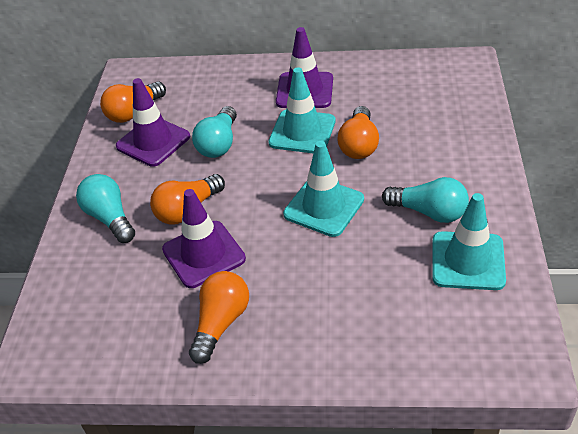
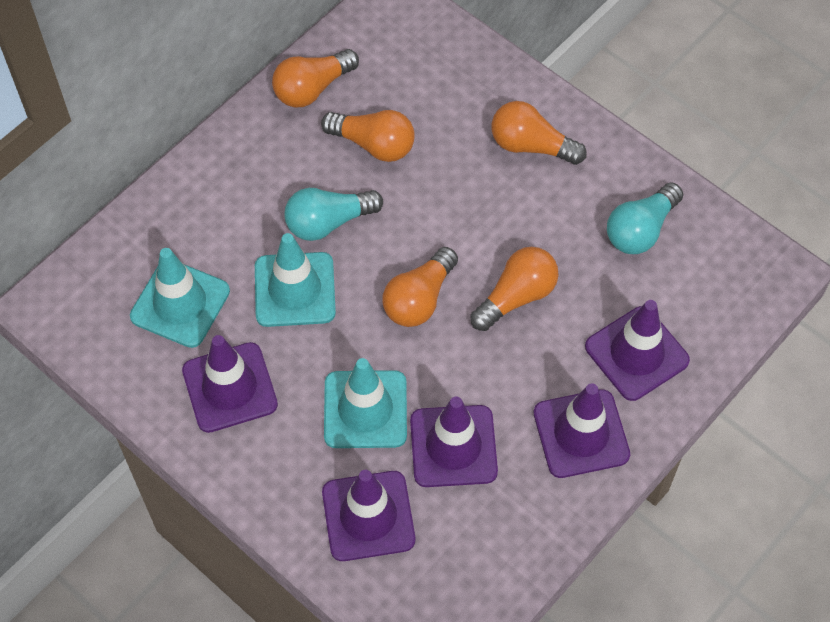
orange light bulb: [100,81,166,123] [150,174,225,225] [189,271,249,364] [337,106,379,159] = 4 -> [272,49,359,107] [321,110,415,162] [383,247,458,327] [470,247,558,331] [492,101,587,165] = 5
purple traffic cone: [116,78,190,167] [162,189,246,288] [276,27,333,108] = 3 -> [182,335,278,433] [322,470,415,561] [410,397,498,487] [534,383,630,478] [585,300,690,401] = 5
turquoise light bulb: [76,174,135,243] [192,106,237,158] [382,177,469,223] = 3 -> [284,188,383,241] [607,183,683,254] = 2

